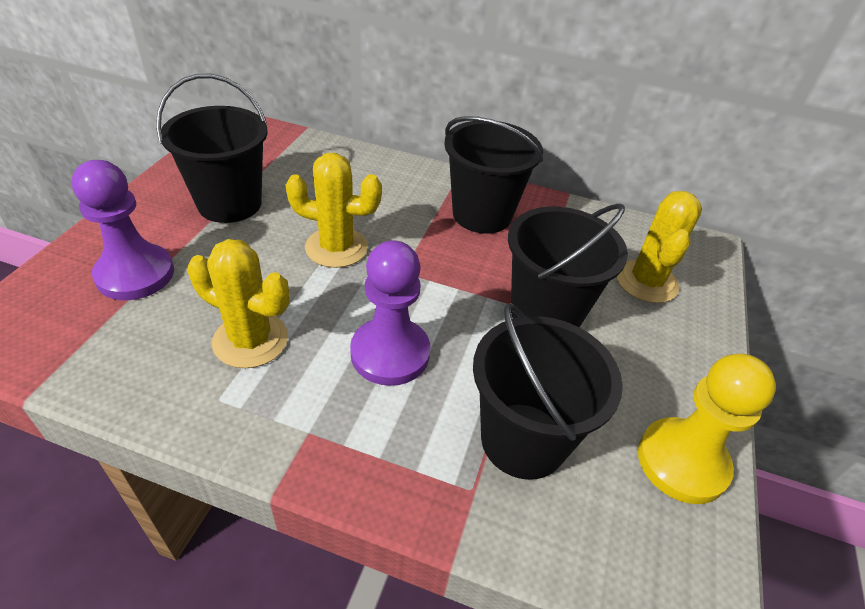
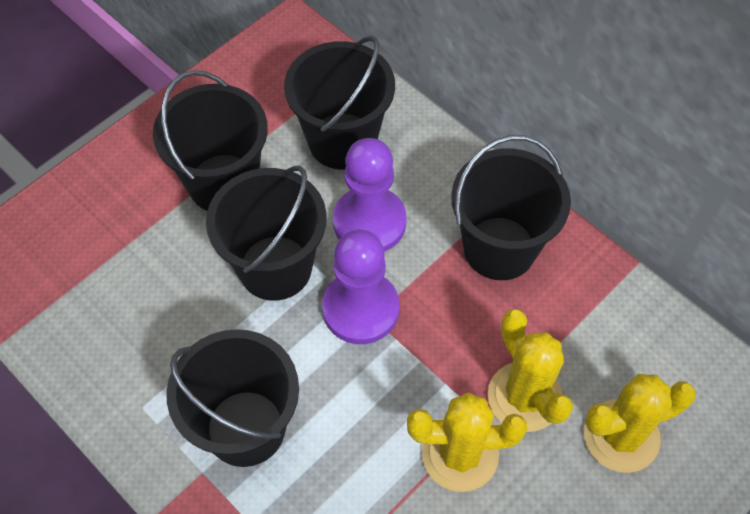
black bucket: [156,74,268,223] [444,116,543,234] [473,303,623,480] [508,203,628,327] = 4 -> [153,70,268,211] [167,329,299,467] [206,166,327,301] [284,36,395,169] [451,135,571,280] = 5
yellow pawn: [638,354,776,504] = 1 -> none = 0

